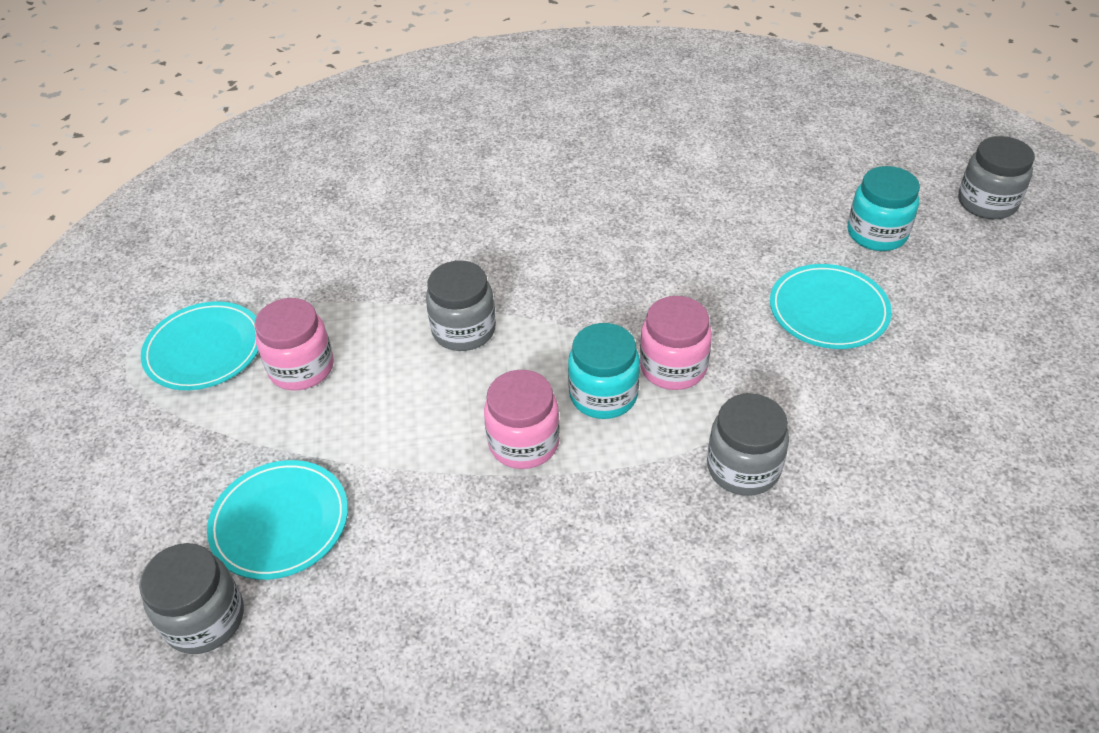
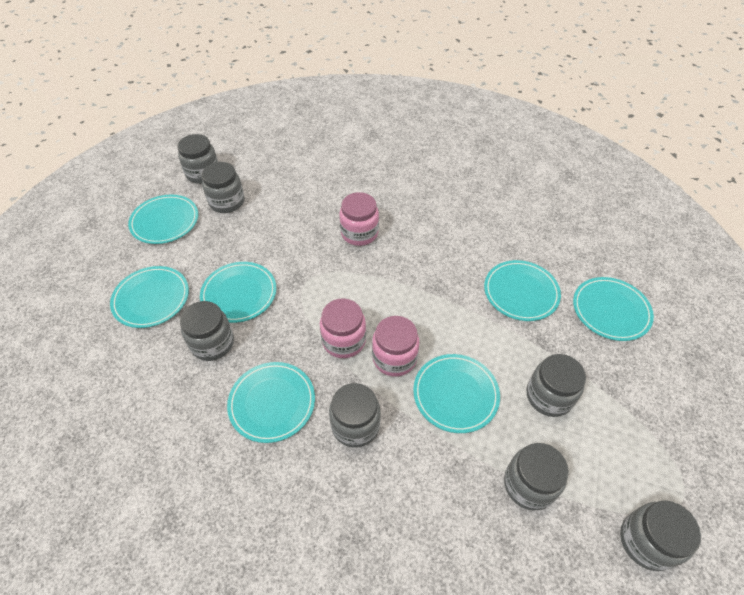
grey jar: [139,543,244,654] [426,261,496,351] [707,393,789,496] [958,136,1035,219] = 4 -> [177,134,218,184] [180,301,234,361] [202,162,244,213] [329,383,381,448] [504,443,569,510] [526,354,586,417] [620,500,701,571] = 7
turquoise jar: [568,323,640,419] [848,166,920,251] = 2 -> none = 0
turquoise plate: [141,301,258,390] [207,460,348,580] [770,264,892,349] = 3 -> [110,266,189,328] [128,194,198,244] [200,262,276,323] [227,362,315,443] [413,354,500,433] [484,260,561,321] [573,277,654,341] = 7

